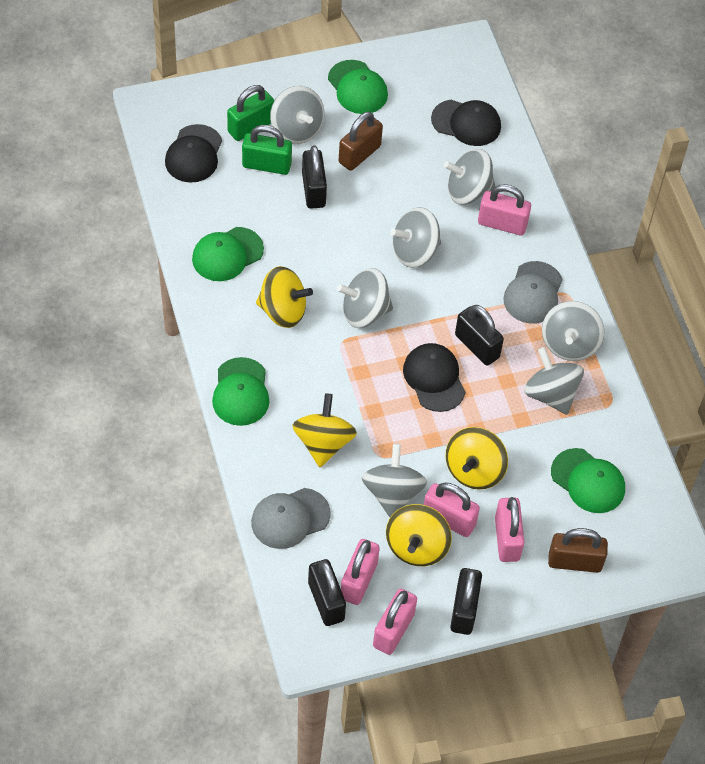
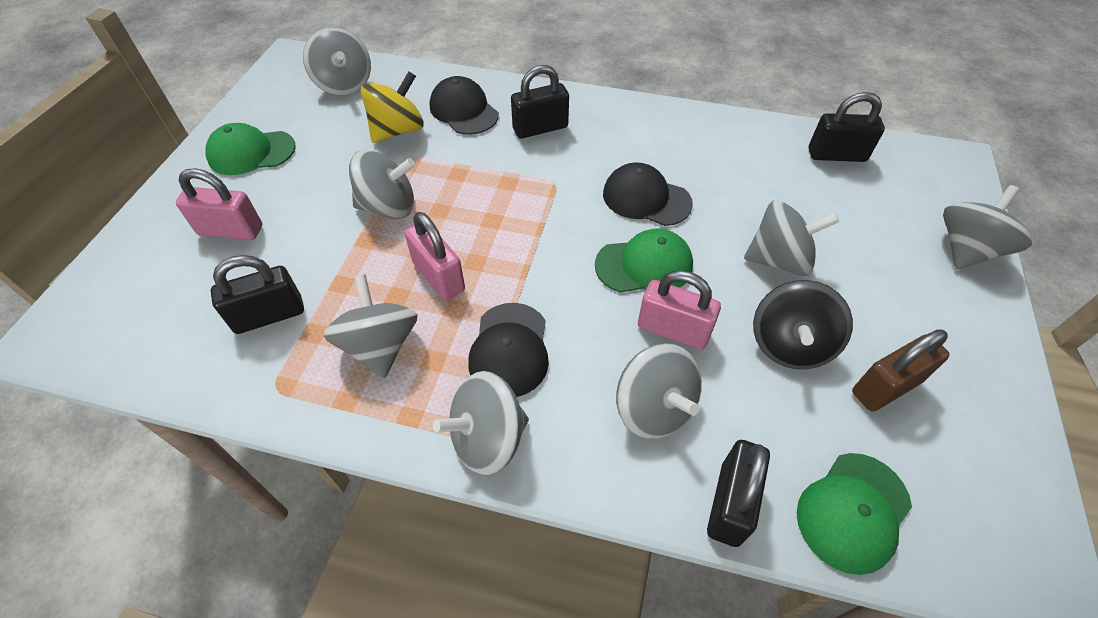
black spinning top: none = 0 -> [753,280,853,369] = 1
brown padlock: [338,112,383,171] [548,528,608,573] = 2 -> [852,329,950,412] = 1
green cap: [192,227,264,281] [212,357,270,426] [328,60,388,114] [551,448,625,513] = 4 -> [206,123,296,175] [595,228,693,293] [797,453,912,575] = 3
green padlock: [227,85,274,141] [242,125,292,175] = 2 -> none = 0
grey cap: [251,488,330,549] [503,261,563,324] = 2 -> none = 0
pink padlock: [341,539,380,605] [373,589,417,655] [424,482,480,537] [478,184,531,235] [495,497,525,562] = 5 -> [176,168,262,240] [404,212,465,301] [638,270,721,350] = 3
yellow spinning top: [256,266,313,328] [292,393,357,467] [386,504,452,566] [446,427,508,490] = 4 -> [361,71,424,143] = 1

